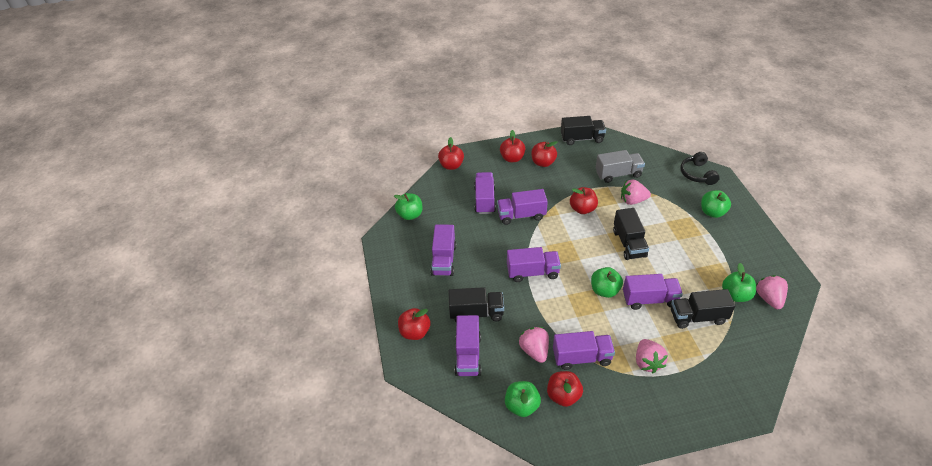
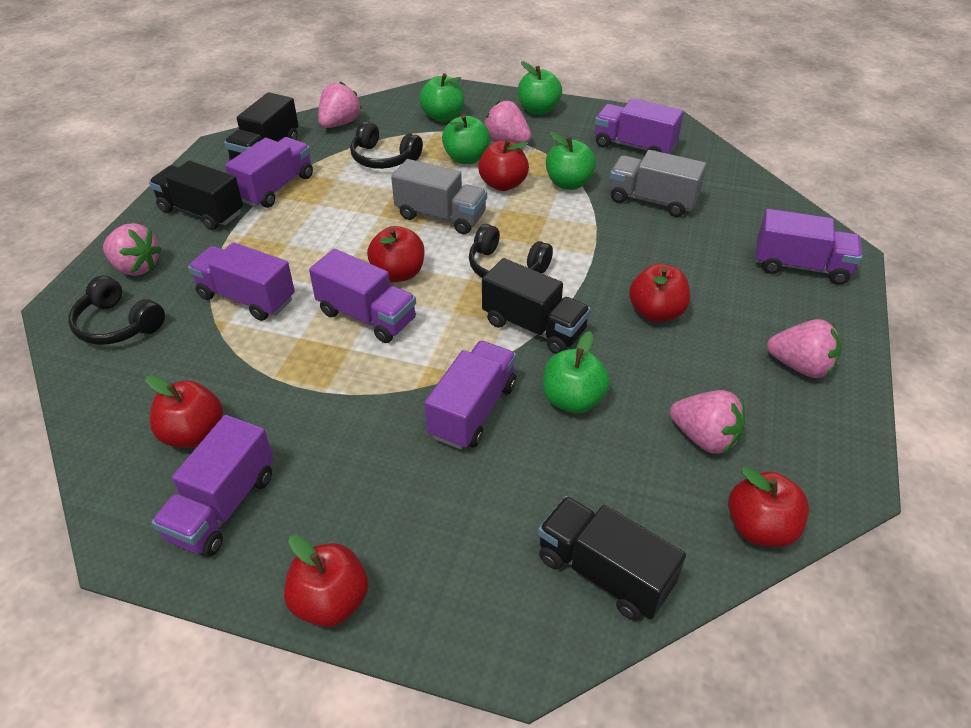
black headphones: [680,152,720,185] = 1 -> [68,276,165,345] [350,121,423,169] [469,224,553,278] = 3
grey truck: [596,150,645,183] = 1 -> [391,159,487,234] [610,150,707,217] = 2
pink strawberry: [519,327,549,363] [621,180,651,205] [636,339,668,373] [756,275,788,309] = 4 -> [103,223,162,276] [318,81,362,128] [484,101,531,144] [670,390,745,454] [767,319,841,378] = 5

